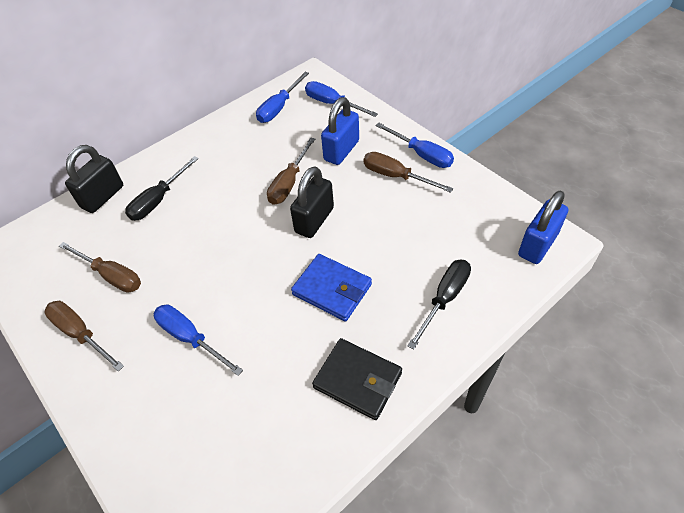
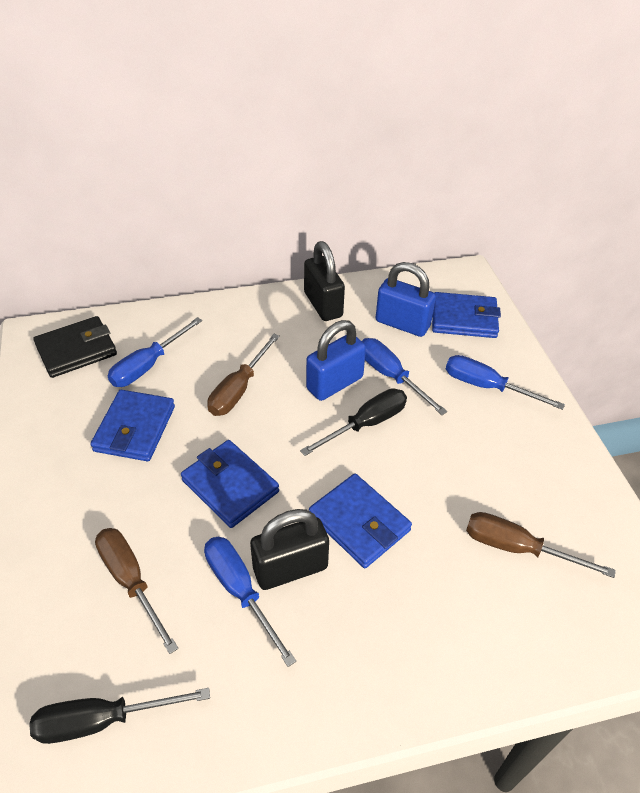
blue wallet: [291,254,372,321] = 1 -> [90,390,175,461] [181,440,279,528] [309,474,412,568] [432,292,501,338] = 4
brown screwdriver: [44,301,124,372] [59,242,141,293] [267,137,315,205] [364,152,453,193] = 4 -> [95,528,178,654] [207,334,280,416] [466,512,616,578] = 3

